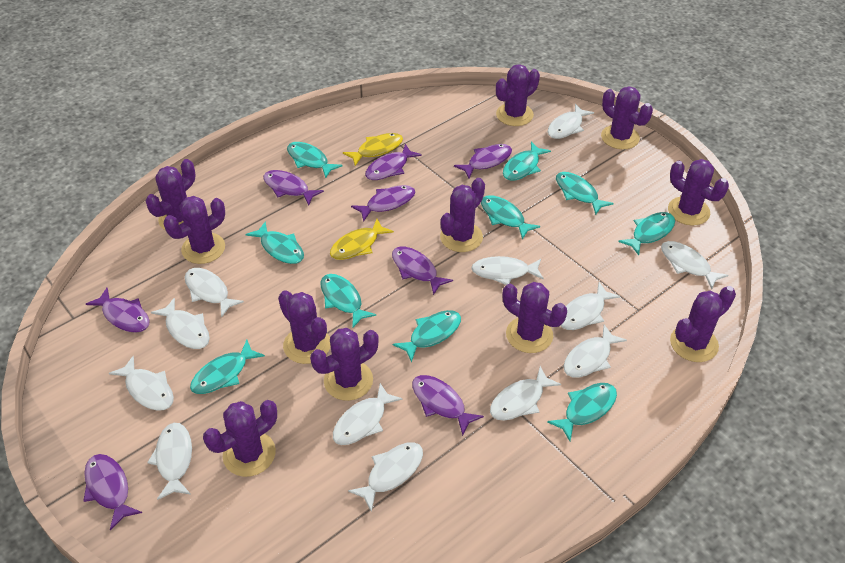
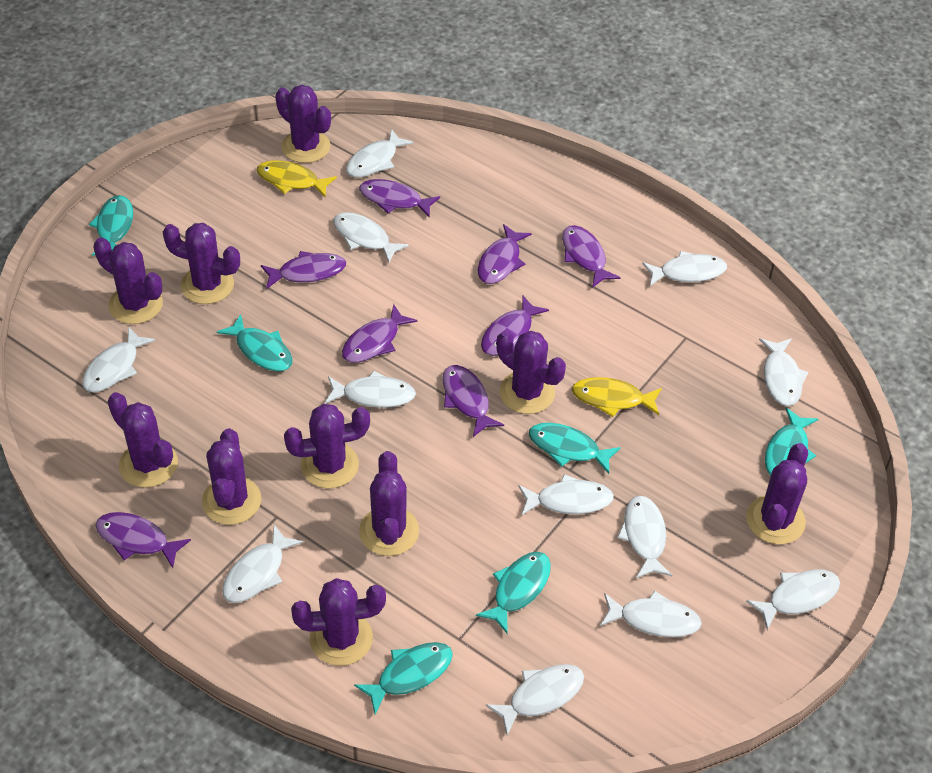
purple cactus: [146,159,196,230] [164,196,225,264] [203,400,277,477] [278,290,331,364] [310,328,379,401] [440,178,485,252] [496,64,540,126] [503,282,567,353] [601,86,653,149] [668,159,729,226] [670,286,736,362] = 11 -> [93,237,163,324] [108,392,178,488] [163,223,240,304] [202,428,261,525] [275,85,331,163] [284,404,370,489] [291,578,386,666] [359,451,419,556] [496,331,566,414] [746,443,808,544] = 10
turquoise fish: [190,340,265,394] [246,221,304,264] [287,142,342,178] [320,274,376,328] [393,310,461,363] [481,195,540,240] [503,142,551,181] [547,383,617,441] [556,172,614,215] [618,212,675,255] = 10 -> [89,195,133,256] [217,314,292,371] [354,642,453,714] [476,552,551,634] [529,423,621,474] [765,408,818,476] = 6

